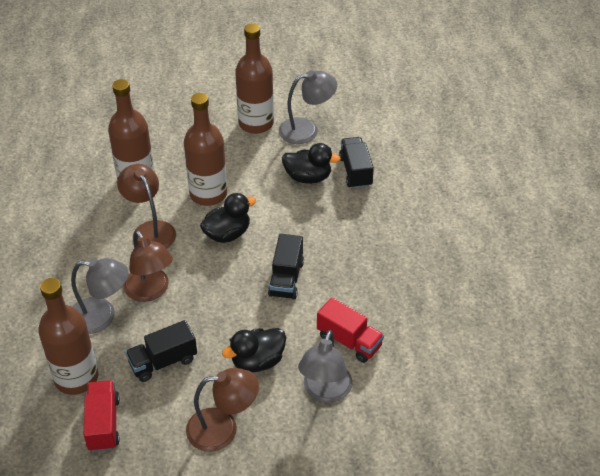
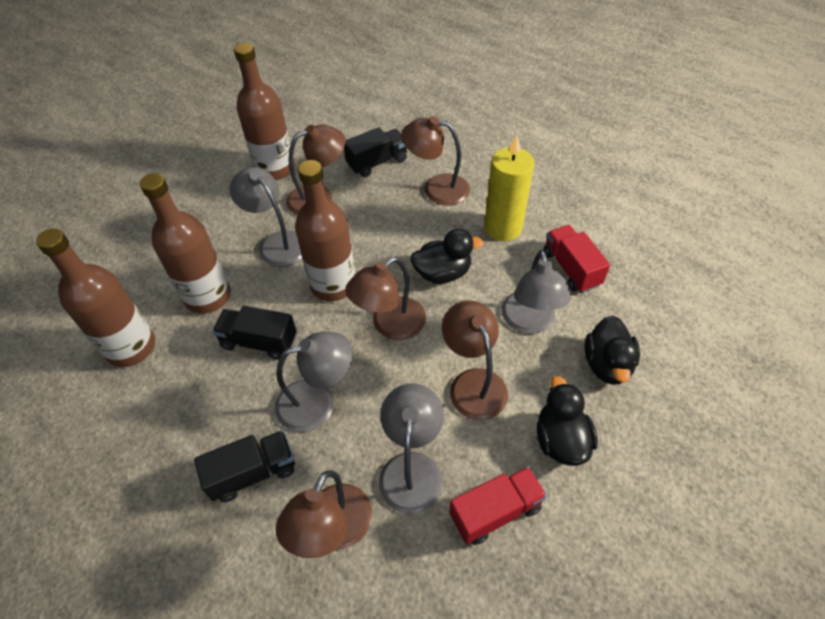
brown lamp: [117,164,176,249] [123,230,173,302] [186,368,259,452] = 3 -> [276,470,372,558] [286,125,346,215] [345,257,426,340] [401,116,470,206] [442,300,508,420] = 5
grey lamp: [71,258,128,334] [278,70,337,144] [298,330,353,403] = 3 -> [229,167,302,267] [275,332,353,432] [379,383,444,514] [501,250,571,334] = 4
yellow candle: none = 0 -> [484,135,534,241] = 1

